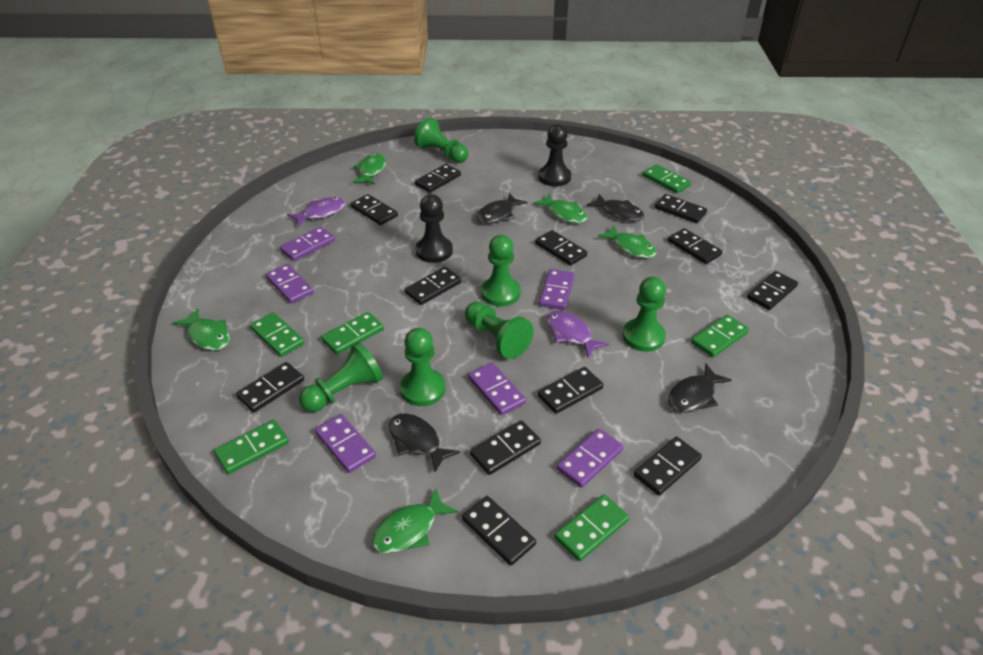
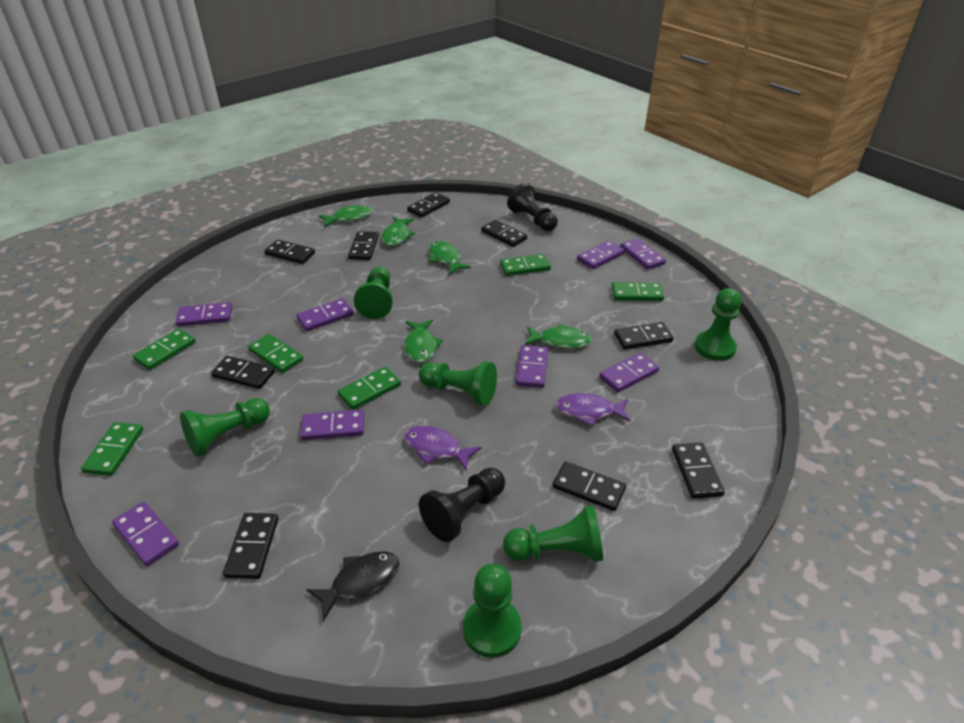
black domino: [236,362,304,413] [351,194,398,225] [405,267,461,305] [415,164,461,193] [462,496,536,566] [470,420,541,475] [535,230,587,266] [538,367,603,414] [634,436,702,496] [655,194,707,223] [668,228,722,264] [747,271,798,310] = 12 -> [211,356,275,389] [223,513,278,579] [265,240,315,264] [348,231,379,260] [407,192,450,218] [481,220,527,247] [553,461,626,511] [614,322,674,350] [672,443,725,499] = 9
black fish: [389,413,460,472] [477,193,527,224] [586,194,644,222] [668,363,732,413] = 4 -> [306,551,400,621] = 1
purple domino: [265,264,314,304] [280,227,335,261] [315,414,376,473] [468,362,526,415] [539,269,575,310] [557,429,624,488] = 6 -> [112,502,179,566] [176,302,232,326] [296,299,354,331] [300,410,364,440] [516,345,548,388] [577,241,625,269] [599,353,659,392] [620,238,666,270] = 8

